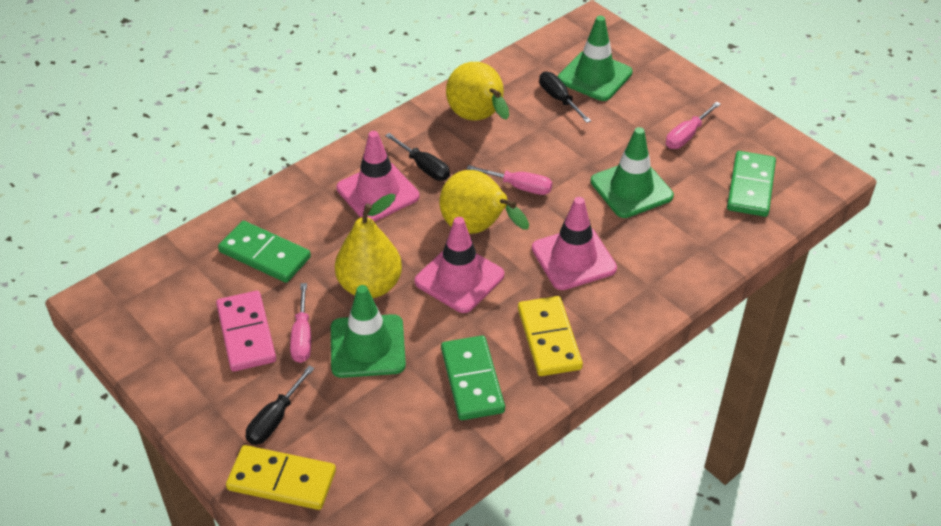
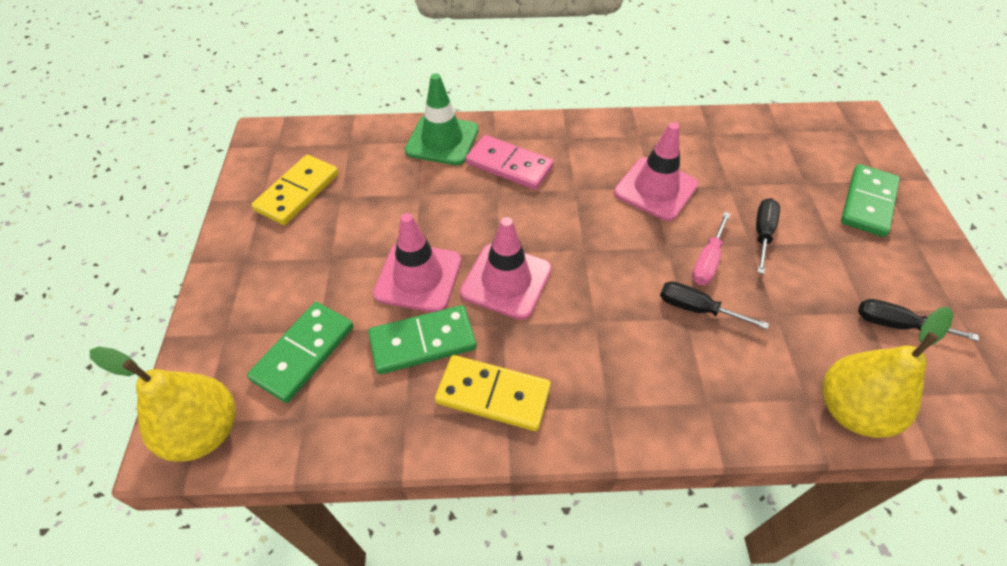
green traffic cone: [331,285,406,378] [558,16,633,101] [591,127,674,218] = 3 -> [405,74,479,165] = 1
pink screwdriver: [290,283,311,363] [466,165,552,195] [666,102,721,149] = 3 -> [692,212,731,285] = 1
yellow pear: [335,194,402,298] [439,170,529,234] [446,62,509,121] = 3 -> [90,347,235,462] [823,307,953,438] = 2

